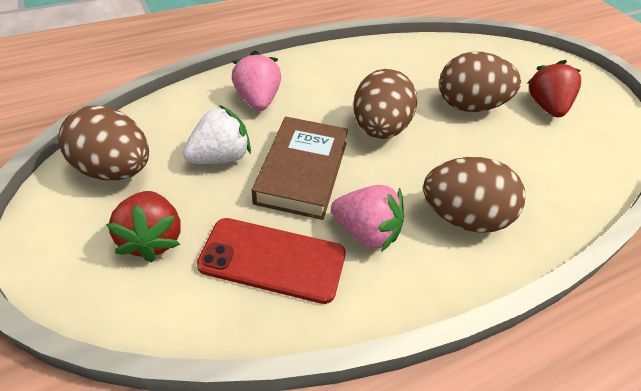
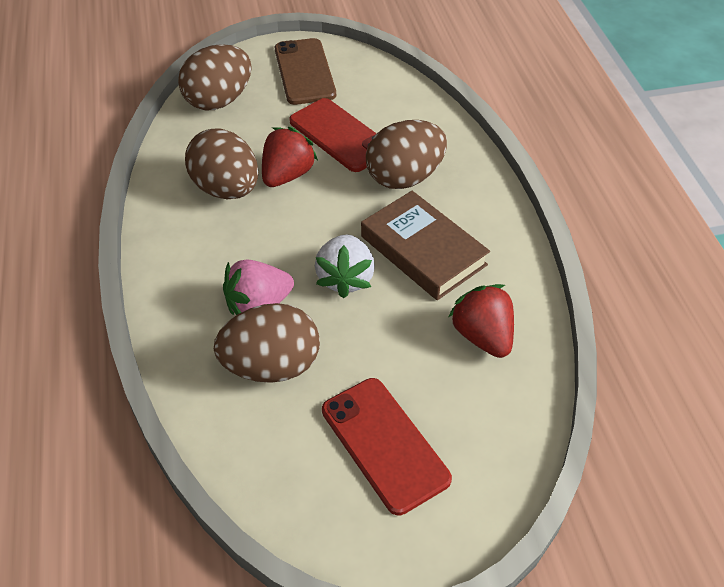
brown phone: none = 0 -> [275,38,336,105] = 1
pink strawberry: [232,51,281,111] [331,185,404,252] = 2 -> [223,260,294,315] = 1
red phone: [197,218,346,304] = 1 -> [289,98,377,172] [322,378,452,515] = 2

